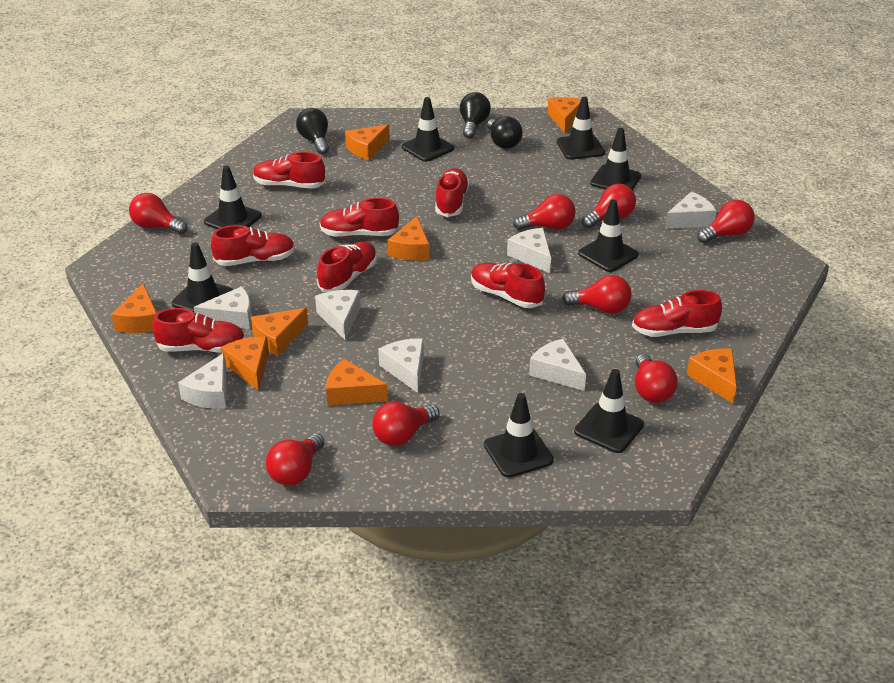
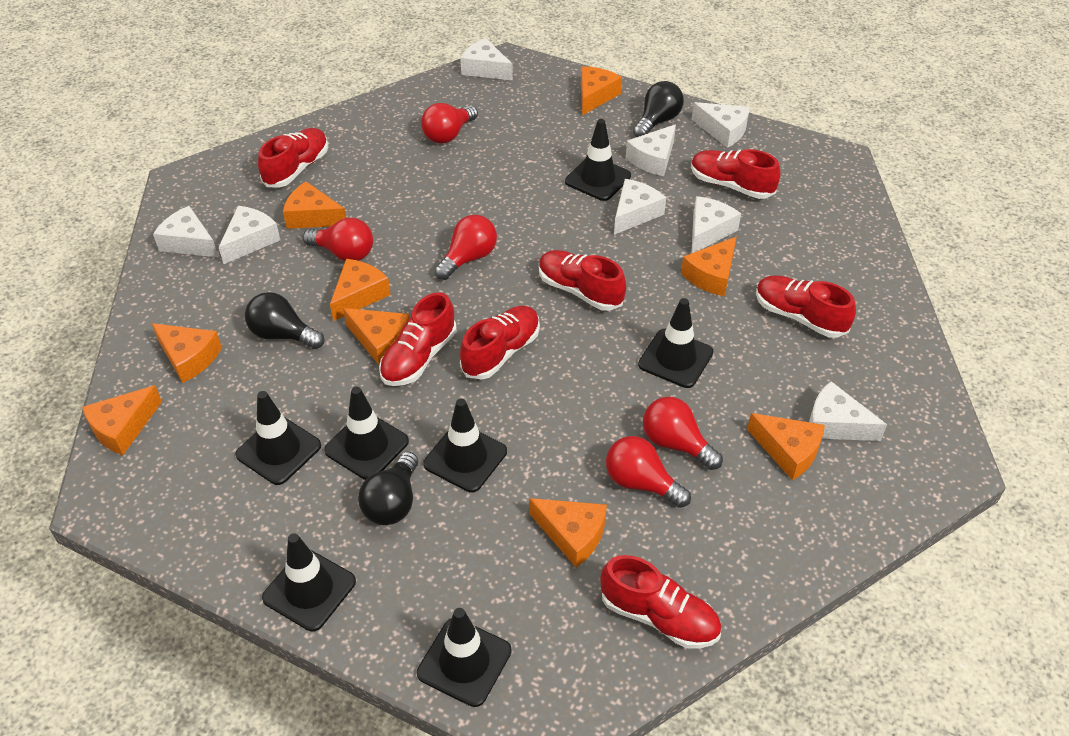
black traffic cone: [172,242,234,312] [204,166,262,229] [402,97,454,162] [484,393,554,478] [557,97,605,160] [574,369,644,453] [578,200,638,272] [590,128,641,190] = 8 -> [235,391,321,485] [262,533,356,632] [324,387,409,480] [417,608,512,707] [423,398,507,492] [565,119,631,201] [638,298,713,388] = 7
orange cheese: [111,283,157,333] [221,336,269,391] [251,308,308,356] [326,359,388,406] [345,124,390,160] [388,216,430,261] [548,97,581,133] [687,349,737,403] = 8 -> [82,385,162,455] [152,323,222,383] [283,181,346,229] [330,259,391,321] [343,308,410,365] [529,498,607,567] [581,66,622,115] [681,237,737,296] [747,413,825,480] = 9
red light bulb: [129,193,188,234] [266,433,325,486] [372,402,440,446] [513,194,576,230] [562,275,632,314] [582,184,636,228] [635,354,678,403] [697,200,755,243] = 8 -> [303,217,373,261] [421,103,478,144] [434,215,497,280] [606,436,691,508] [643,397,723,470] = 5
red shoe: [152,308,245,353] [211,225,295,266] [253,152,325,189] [317,241,377,292] [320,198,399,237] [435,168,469,217] [471,263,545,308] [632,290,722,337] = 8 -> [258,128,328,188] [379,292,456,386] [460,306,540,380] [539,250,626,311] [600,555,721,649] [691,149,781,199] [756,275,856,338] = 7
white cheese: [178,353,226,409] [194,286,252,329] [315,290,361,340] [378,339,424,393] [507,228,551,273] [529,338,586,391] [665,192,716,229] = 7 -> [153,206,218,257] [219,206,280,264] [460,38,513,80] [614,179,666,235] [626,124,676,176] [691,196,741,253] [692,102,750,148] [809,381,887,441] = 8

